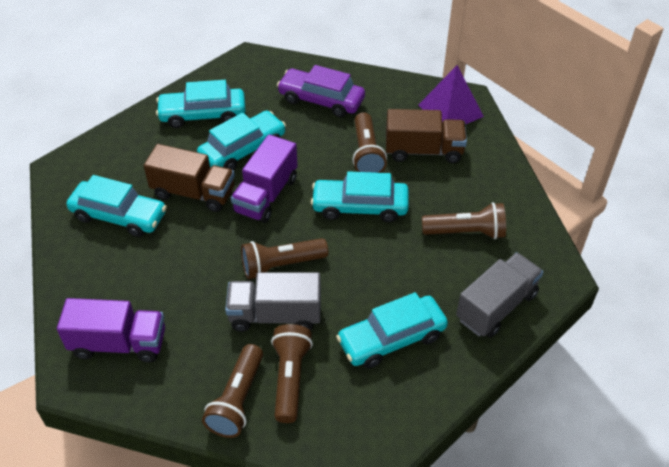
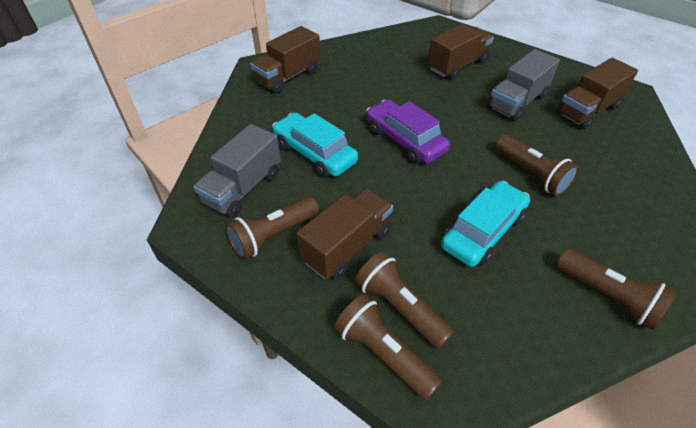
brown truck: [144,144,235,212] [386,109,467,163] = 2 -> [250,26,320,93] [296,188,393,280] [428,24,494,80] [556,58,638,129] = 4
purple pyramid: [418,65,484,124] = 1 -> none = 0
purple truck: [57,298,165,363] [231,134,298,223] = 2 -> none = 0
turquoise car: [66,175,167,237] [156,80,246,128] [197,111,286,170] [311,171,409,222] [336,292,448,368] = 5 -> [272,112,358,177] [441,181,530,267] = 2

